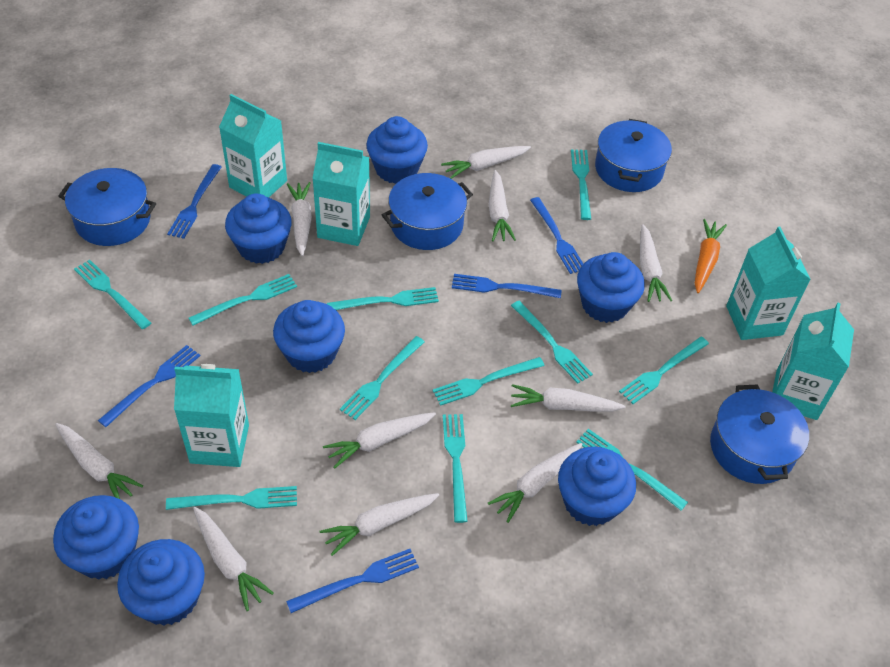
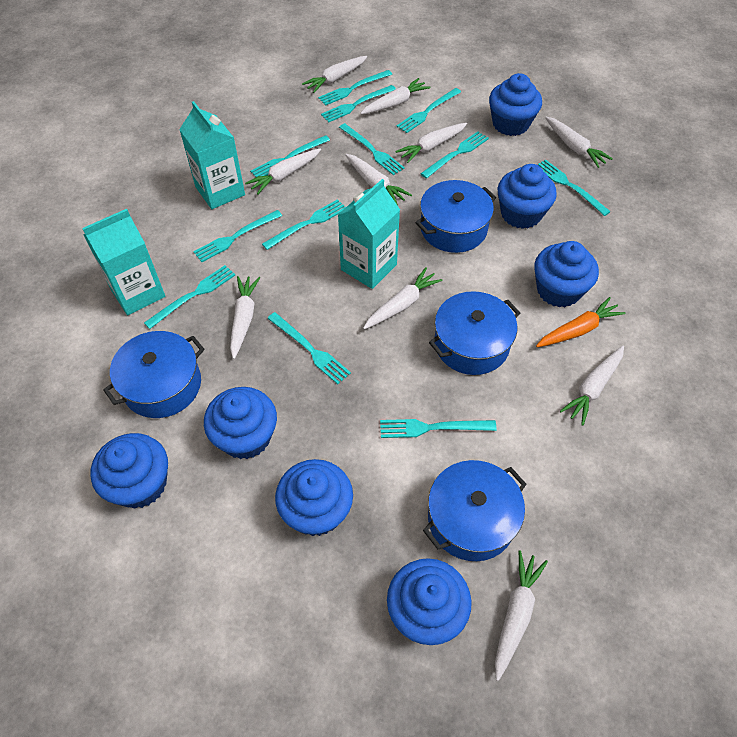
blue fork: [98,345,200,427] [167,164,222,239] [286,549,419,613] [452,274,561,298] [530,197,583,274] = 5 -> none = 0
turquoise carton: [174,364,249,467] [219,94,287,197] [312,142,370,246] [726,227,811,340] [772,303,854,420] = 5 -> [82,209,165,315] [179,101,245,209] [338,179,400,289] = 3
turquoise fork: [74,260,151,329] [166,486,297,510] [188,274,297,325] [327,287,439,310] [340,336,425,420] [432,357,545,406] [443,414,468,523] [511,301,593,384] [571,149,591,220] [576,429,688,511] [619,337,709,404] = 11 -> [144,265,235,329] [193,210,282,262] [250,135,330,177] [262,199,346,250] [267,312,351,384] [318,70,392,106] [321,85,396,123] [339,123,405,175] [380,419,497,438] [396,88,461,133] [420,131,489,179] [538,160,611,216] = 12

